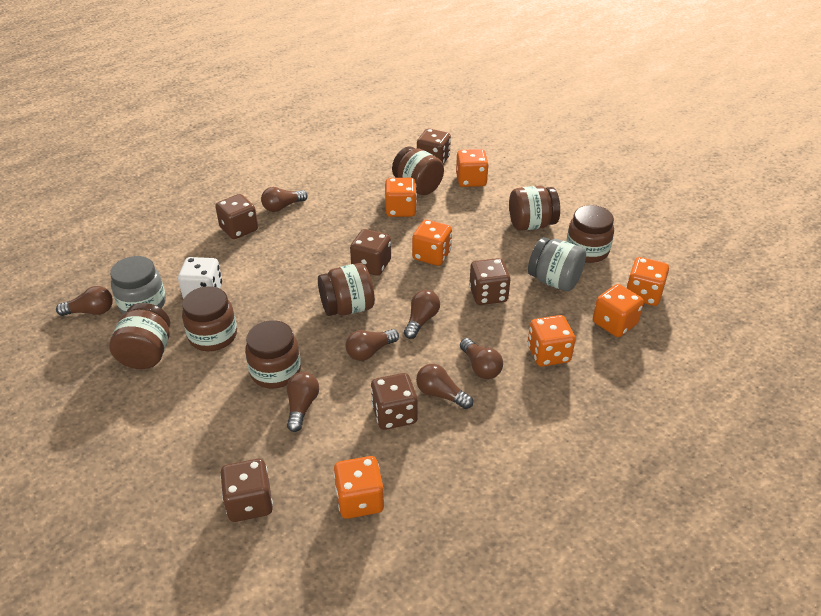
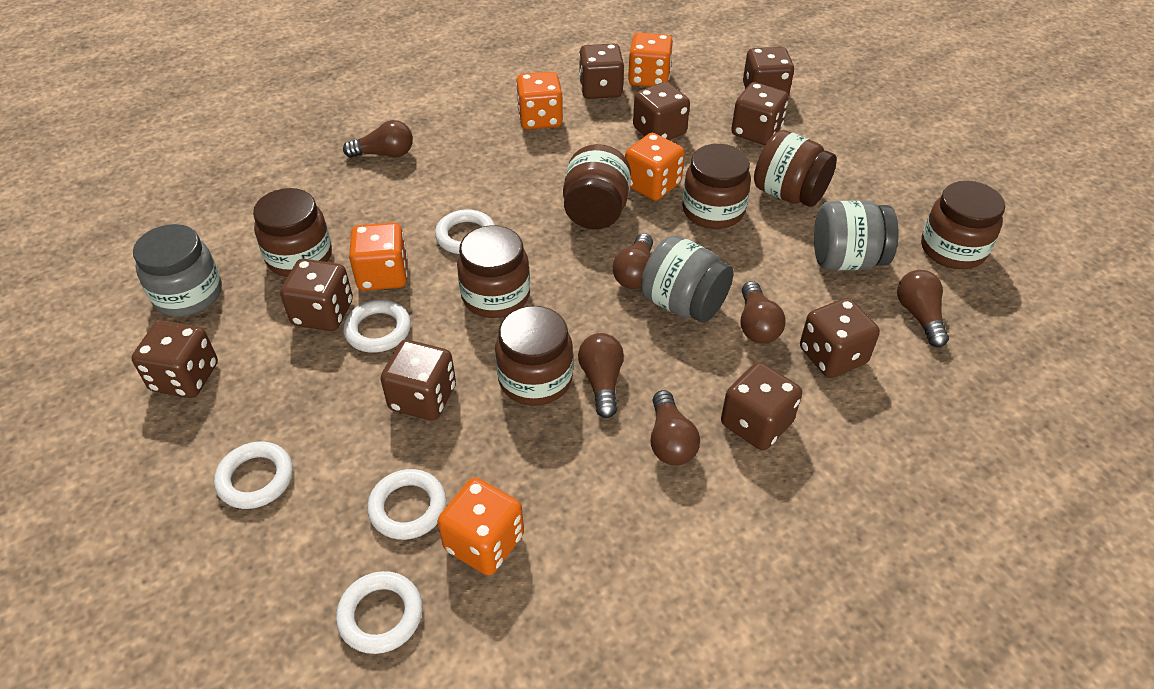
brown dice: [215,194,258,239] [220,459,273,522] [350,229,391,276] [371,373,418,430] [417,128,451,164] [469,258,510,305] = 6 -> [131,321,218,398] [280,259,353,331] [380,340,456,421] [579,44,624,99] [633,82,690,140] [721,362,802,450] [731,82,789,145] [743,47,794,96] [800,298,880,378] = 9
brown light bulb: [56,286,113,316] [261,187,308,212] [287,372,319,432] [346,329,399,361] [404,290,440,339] [416,364,473,409] [460,338,503,379] = 7 -> [343,120,413,158] [578,333,624,418] [613,233,653,289] [651,390,700,466] [741,281,786,343] [897,270,949,347] = 6
grey jar: [110,256,166,315] [528,237,586,291] = 2 -> [133,224,222,317] [641,235,734,323] [814,201,898,270] = 3
orange dice: [333,456,384,519] [385,178,417,217] [412,220,452,266] [456,149,489,187] [528,315,575,367] [593,284,644,337] [626,257,669,306] = 7 -> [349,223,408,291] [438,477,524,576] [516,72,563,129] [625,133,685,201] [628,32,673,87] = 5
white dice: [178,257,222,299] = 1 -> none = 0
white ring: none = 0 -> [214,441,293,509] [336,571,422,654] [343,300,411,353] [367,469,446,540] [435,209,495,254] = 5

